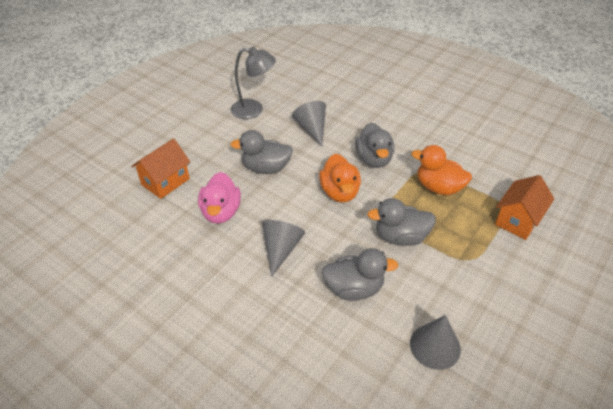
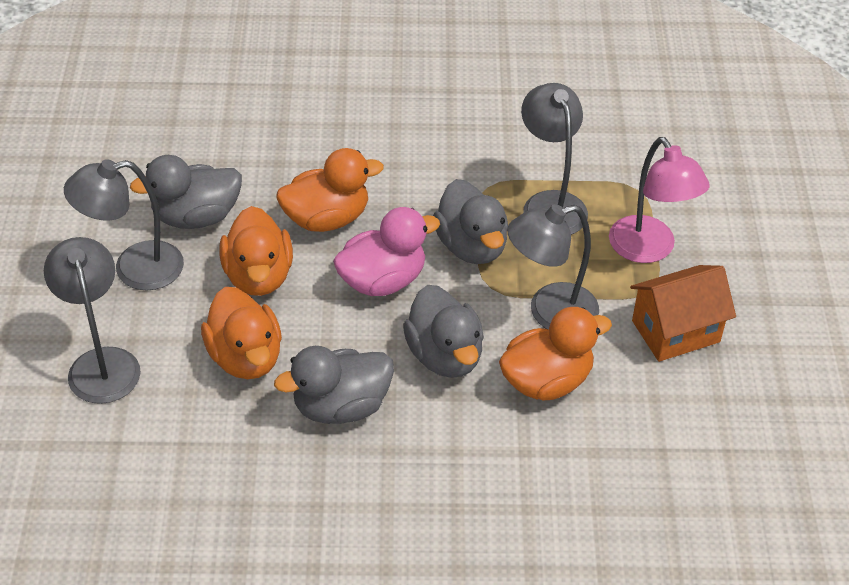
grey cone: [262,220,305,277] [292,101,326,147] [410,315,461,370] = 3 -> none = 0
grey lamp: [231,47,276,119] = 1 -> [44,237,140,404] [64,159,184,290] [507,204,599,329] [521,83,588,235] = 4
orange duck: [319,154,361,202] [411,145,472,195] = 2 -> [201,287,282,379] [219,206,293,296] [276,148,384,232] [499,307,612,400] = 4
orange house: [131,138,190,199] [495,175,554,240] = 2 -> [630,265,736,362] = 1
pink lamp: none = 0 -> [609,137,710,263] = 1

